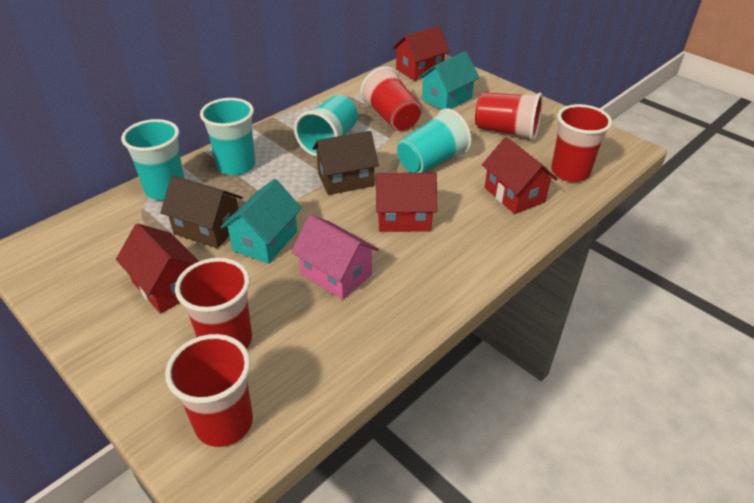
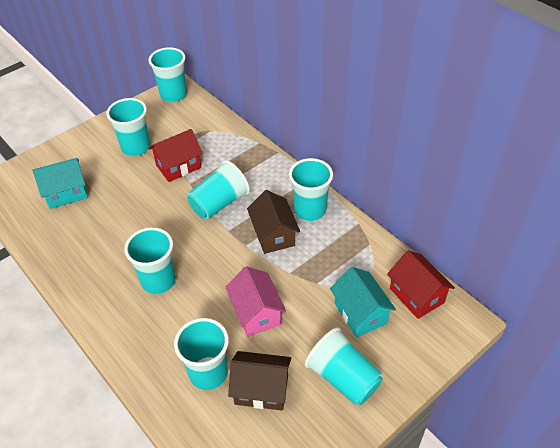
red cup: [165,334,253,447] [175,258,252,349] [360,67,422,131] [475,92,543,141] [551,104,612,182] = 5 -> none = 0
red house: [116,223,199,314] [375,173,437,232] [392,26,450,81] [482,137,557,214] = 4 -> [149,129,203,182] [387,250,455,319] = 2
turquoise cup: [121,119,185,200] [200,98,255,176] [294,95,358,157] [397,108,472,173] = 4 -> [106,98,150,156] [124,227,176,294] [149,47,187,102] [174,318,229,390] [187,160,250,219] [289,158,333,221] [305,327,383,405] = 7

